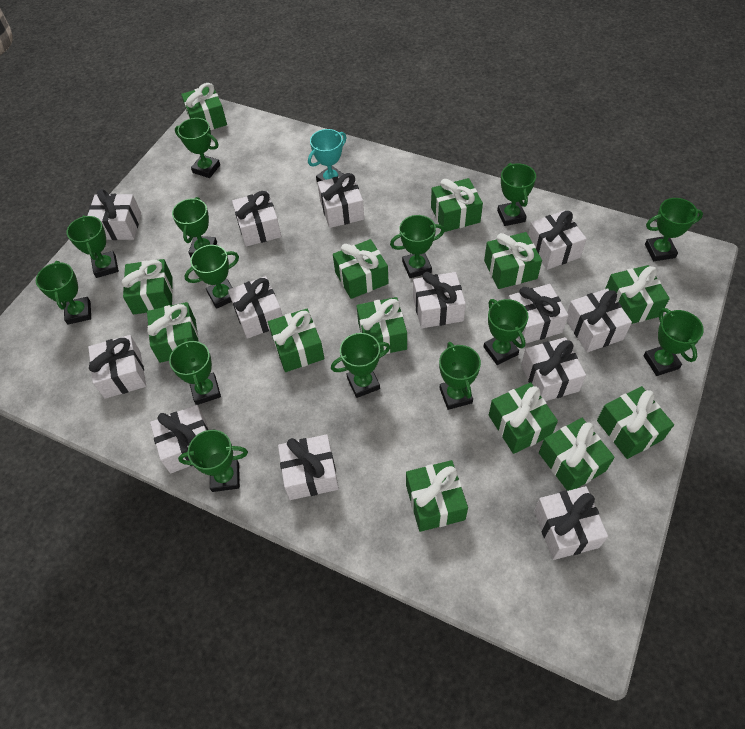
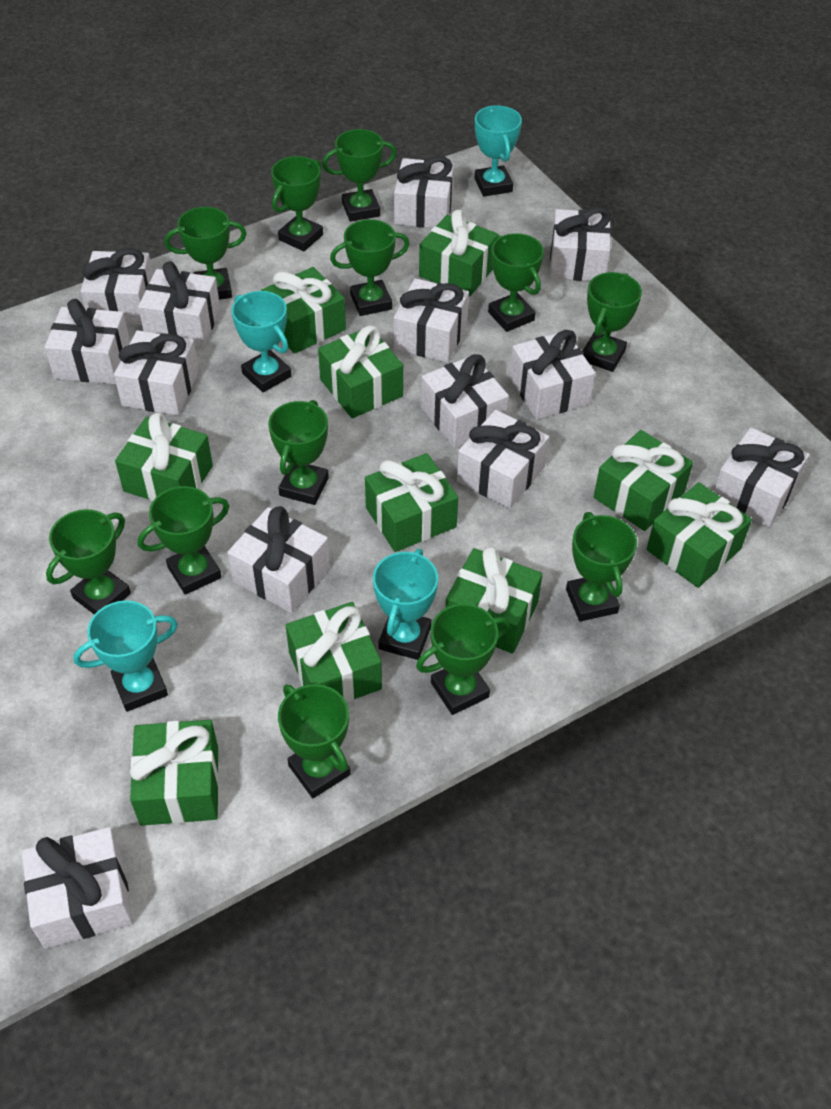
green gift: [122,259,173,314] [147,302,199,363] [181,83,227,130] [268,309,324,372] [333,239,389,299] [357,297,407,354] [406,460,468,532] [431,178,483,232] [484,232,542,289] [489,382,558,454] [539,418,615,491] [597,386,674,459] [605,265,670,324] = 13 -> [115,412,213,501] [130,720,219,826] [261,267,346,354] [286,602,382,703] [318,325,403,418] [365,453,458,552] [419,210,499,296] [445,546,543,653] [594,430,693,531] [646,482,752,588] = 10
green trophy: [36,261,91,325] [67,215,119,278] [169,339,221,405] [172,197,217,257] [175,118,220,178] [178,430,248,492] [184,245,239,309] [331,333,390,398] [390,215,445,278] [439,342,481,410] [483,299,528,365] [497,163,536,226] [643,308,704,376] [645,198,703,261] = 14 -> [46,509,131,615] [138,486,229,595] [165,207,246,300] [268,400,329,505] [271,156,323,251] [278,684,350,798] [322,129,397,222] [330,219,410,316] [416,604,509,715] [488,233,544,332] [566,512,637,621] [582,272,642,372] = 12
turquoise trophy: [308,129,346,182] = 1 -> [73,600,178,712] [231,291,291,392] [373,549,438,660] [475,105,522,196] = 4

